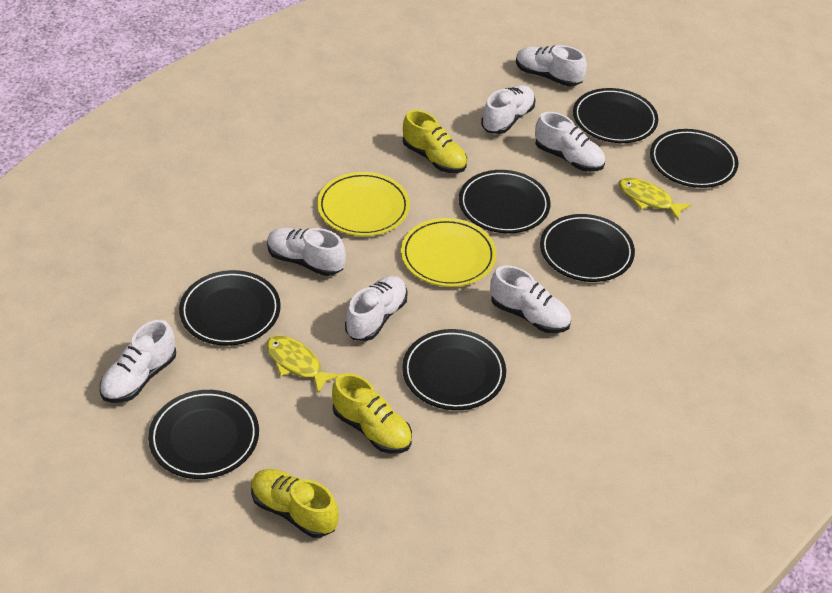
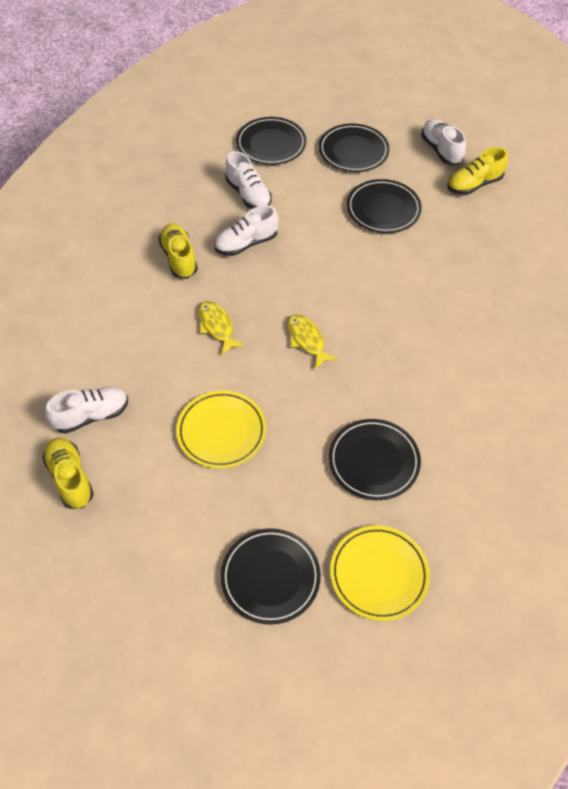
black plate: [148,390,259,479] [179,270,281,346] [402,329,506,410] [459,170,550,233] [540,214,635,282] [573,88,658,143] [650,129,738,188] = 7 -> [221,528,321,625] [236,117,306,165] [319,124,390,172] [329,419,421,500] [347,179,422,233] = 5
white shoe: [100,320,176,403] [267,227,346,276] [345,276,408,341] [481,85,536,134] [490,266,571,333] [516,45,587,87] [535,112,605,172] = 7 -> [45,387,128,434] [214,205,279,256] [225,151,272,209] [421,119,466,165] = 4

